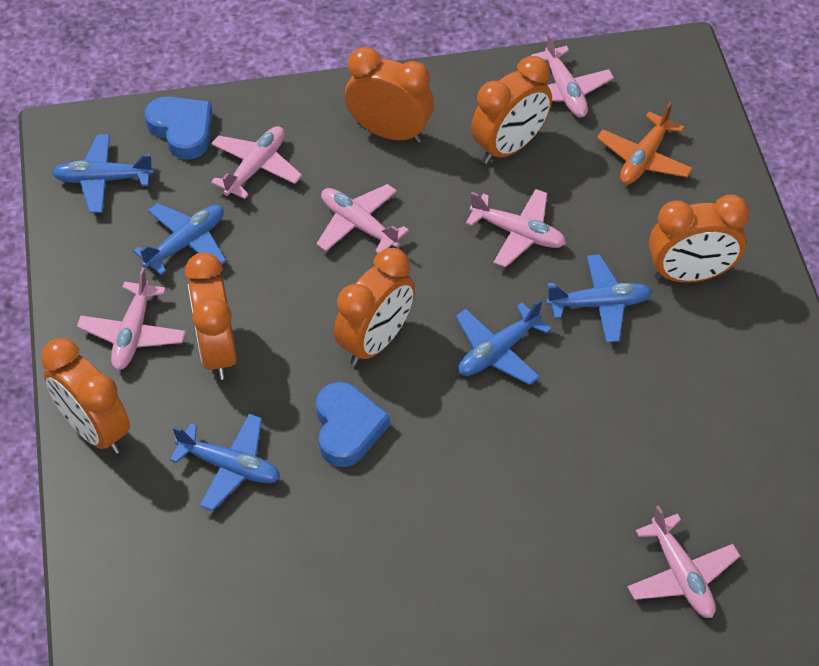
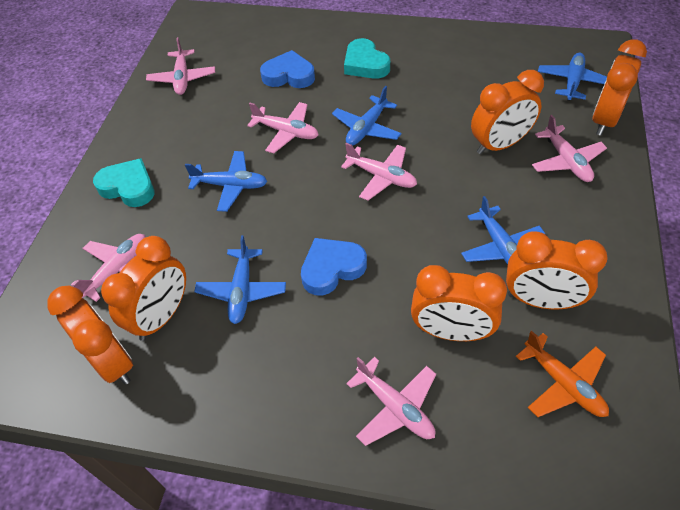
turquoise heart: none = 0 -> [93,158,154,207] [344,38,390,79] = 2

